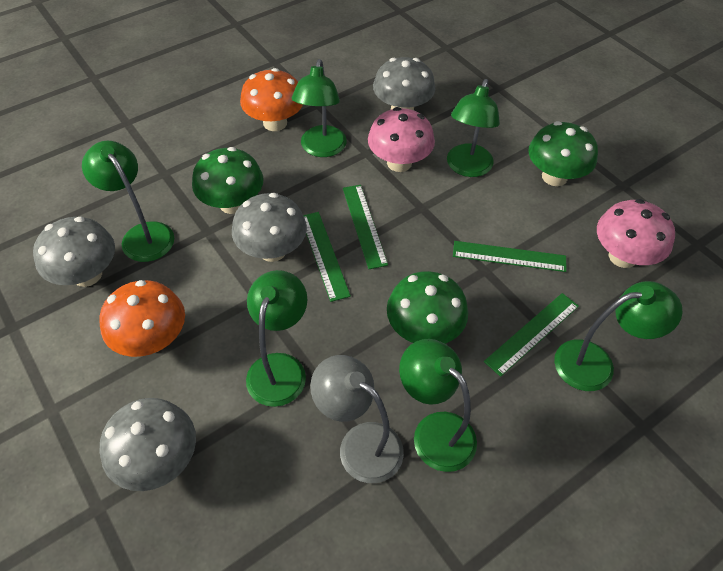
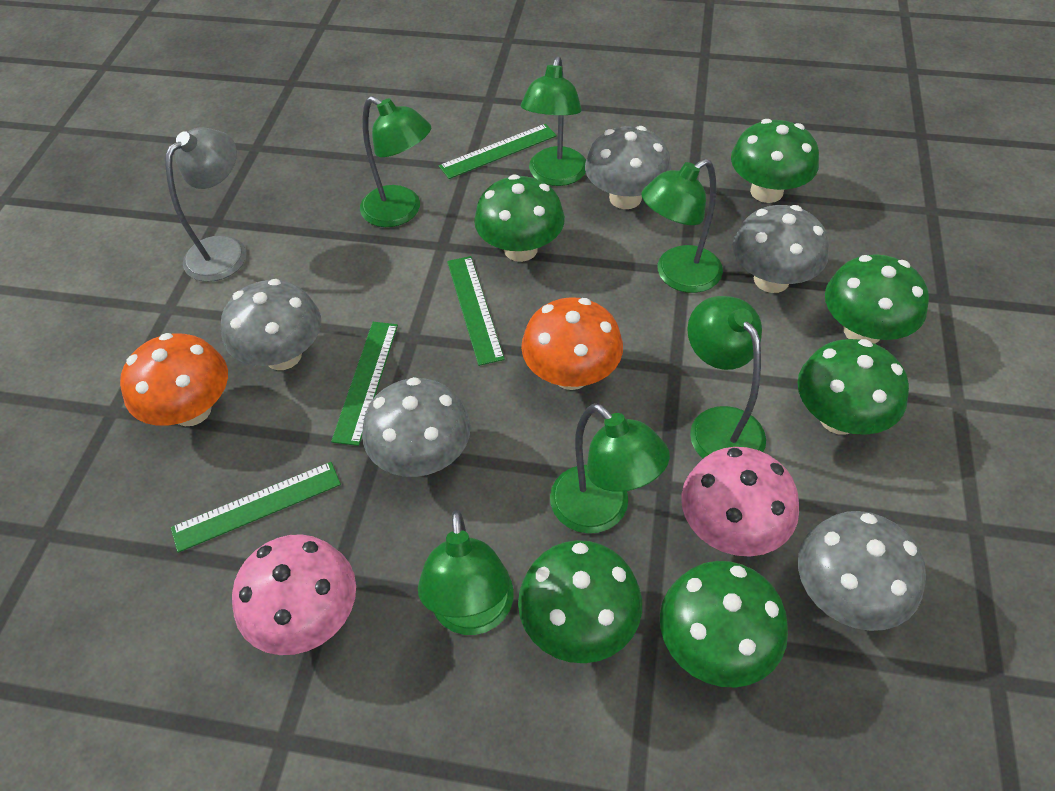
green mushroom: [192,147,264,214] [387,271,468,344] [529,121,598,186] = 3 -> [474,174,565,262] [518,540,642,663] [660,561,788,688] [731,119,819,203] [797,339,909,435] [825,254,929,344] = 6
grey mushroom: [33,217,115,287] [100,398,196,491] [232,193,307,262] [373,57,435,110] = 4 -> [221,279,321,370] [362,377,471,477] [585,126,671,209] [733,205,829,293] [798,511,926,631] = 5

